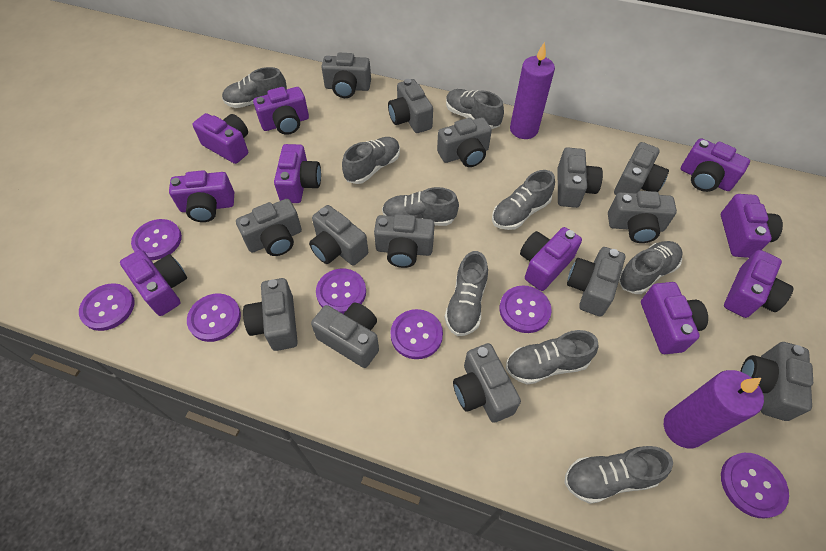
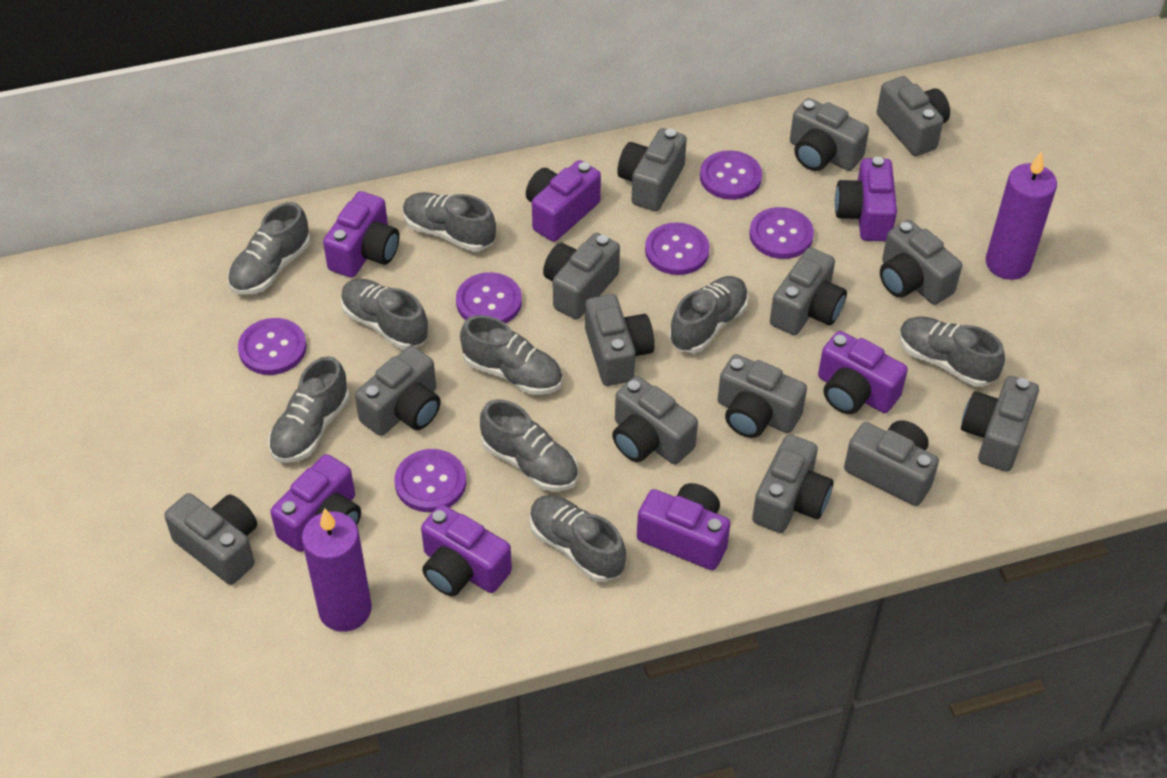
purple button: [79,283,135,331] [131,219,182,260] [187,293,241,342] [316,269,366,314] [390,309,443,359] [499,285,552,333] [721,453,789,518] = 7 -> [238,318,307,375] [395,449,466,512] [456,272,522,323] [645,222,710,275] [700,150,762,200] [749,207,814,259] = 6
purple camera: [120,250,187,316] [169,170,234,222] [192,113,248,164] [253,87,309,135] [274,144,321,203] [520,227,582,291] [641,282,708,354] [681,138,750,192] [721,194,783,258] [724,250,794,318] = 10 -> [270,454,361,552] [323,191,400,278] [421,504,512,596] [526,160,601,242] [637,483,730,570] [818,331,908,414] [835,157,897,241] = 7

